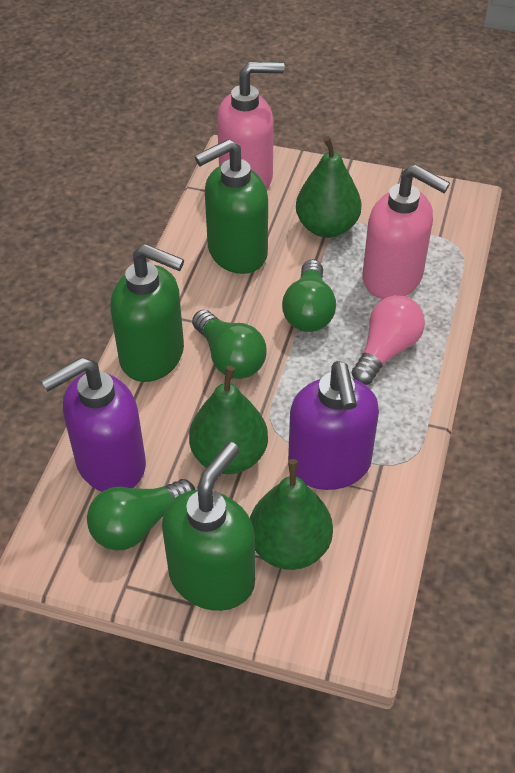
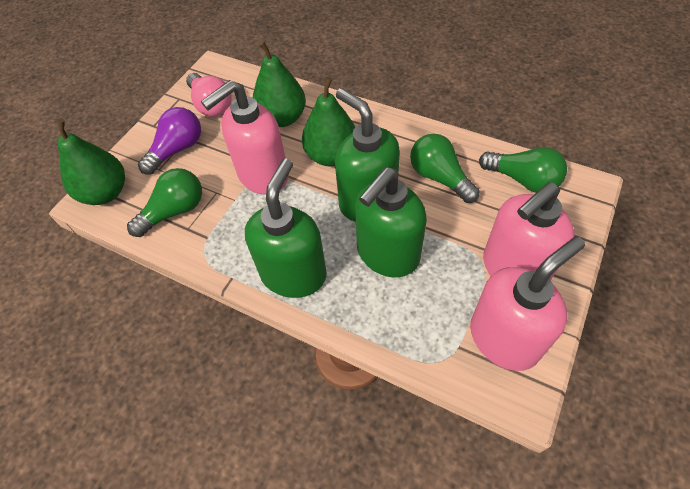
pink soap dispenser: [217,62,285,189] [362,164,450,299] = 2 -> [201,80,289,195] [470,236,585,371] [483,182,575,280] = 3
purple light bulb: none = 0 -> [138,107,201,175] = 1
purple soap dispenser: [41,357,146,492] [288,361,379,490] = 2 -> none = 0

